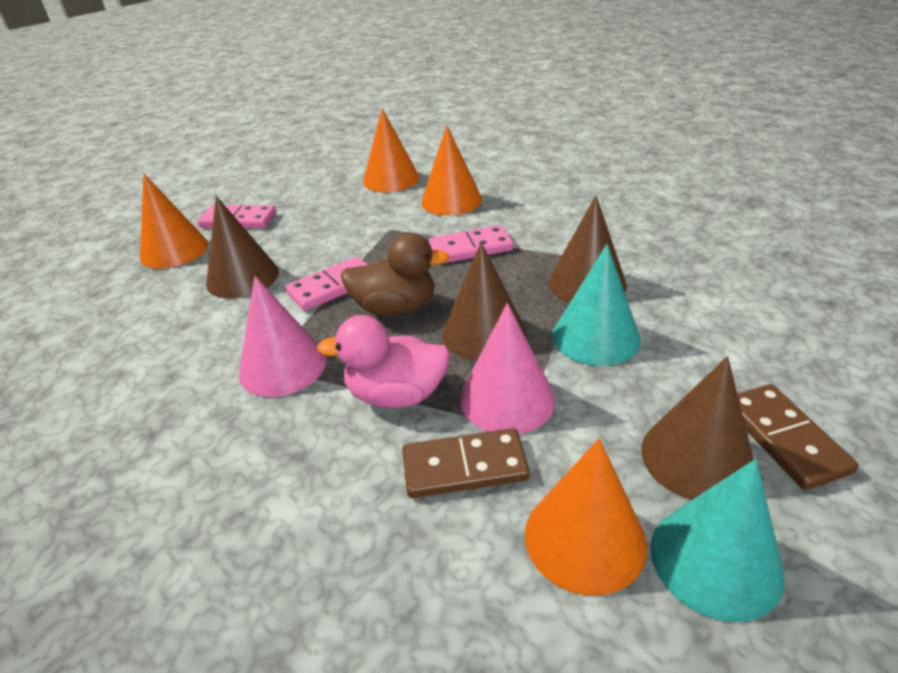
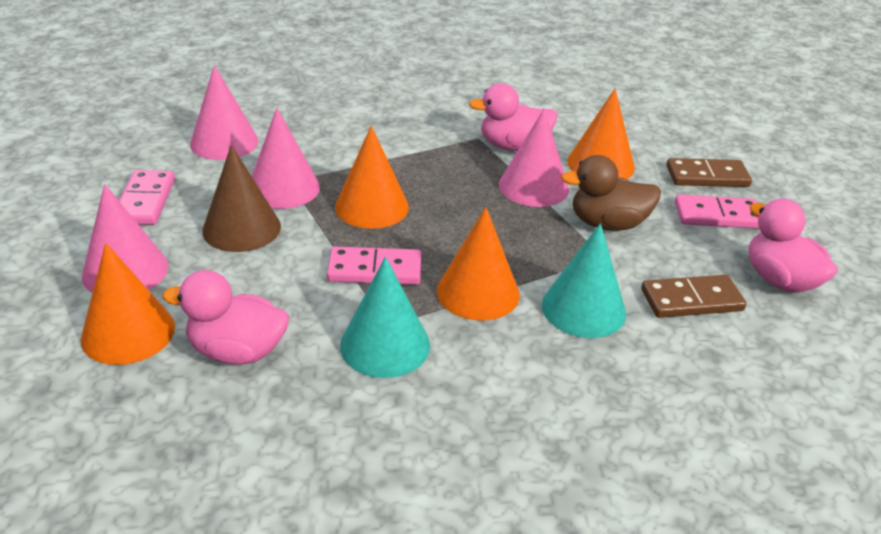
brown cone: [206,196,279,299] [442,242,526,361] [548,196,627,303] [641,356,754,500] = 4 -> [202,145,281,252] = 1
pink cone: [239,276,326,397] [460,303,556,434] = 2 -> [82,184,169,293] [190,65,259,160] [252,108,320,209] [499,108,569,207] = 4
pink duck: [317,315,451,408] = 1 -> [162,270,289,364] [469,83,558,151] [749,199,838,293] = 3

